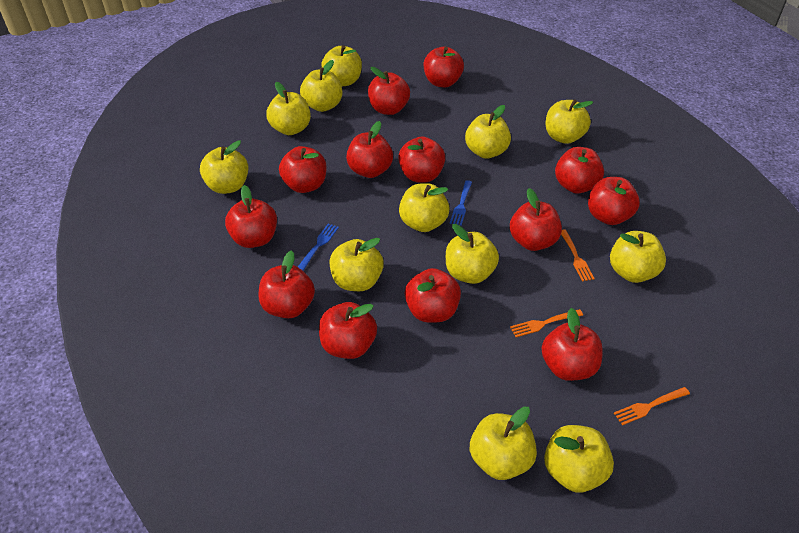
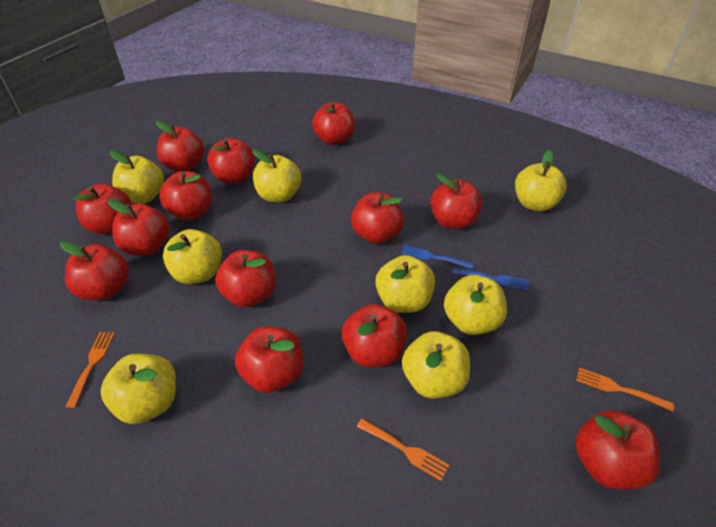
yellow apple: [200,140,249,194] [266,82,311,135] [300,60,343,112] [321,45,362,86] [330,238,384,291] [399,183,449,232] [446,224,499,284] [465,105,511,159] [470,407,537,480] [544,425,614,493] [545,99,593,144] [610,231,666,283] = 12 -> [101,353,176,424] [109,151,164,204] [163,229,222,284] [253,150,301,203] [375,255,435,313] [402,331,470,399] [444,275,507,335] [515,150,567,211] = 8

